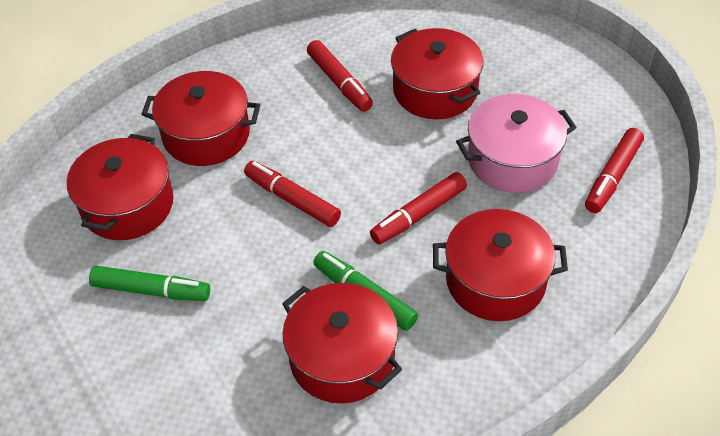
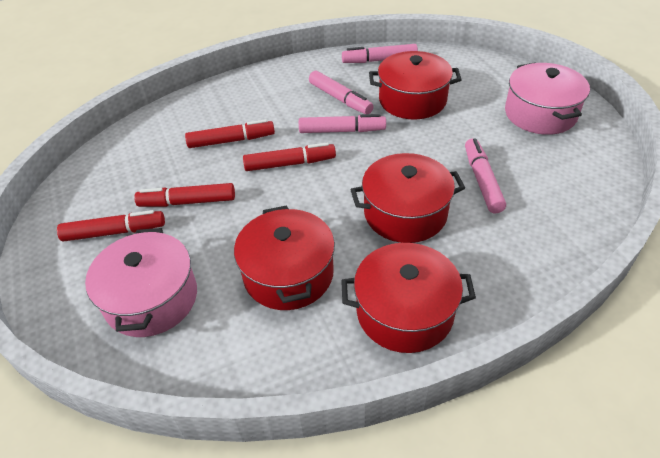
green marker: [89,266,210,301] [313,251,418,331] = 2 -> none = 0
pink marker: none = 0 -> [299,114,386,133] [309,71,374,114] [342,44,418,63] [465,138,506,213] = 4
pink pot: [456,94,577,193] = 1 -> [85,228,197,337] [505,63,590,135] = 2
red pot: [67,134,173,240] [141,71,260,166] [282,283,402,404] [391,28,484,119] [433,209,568,321] = 5 -> [234,205,335,310] [341,243,476,353] [350,153,465,243] [369,51,462,119] = 4

